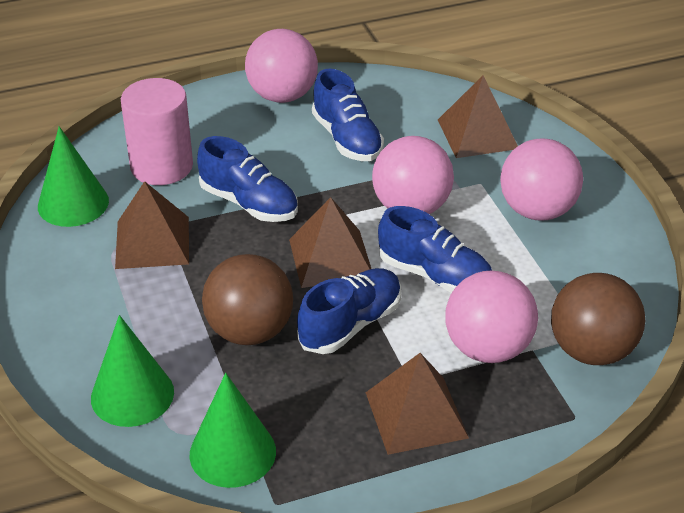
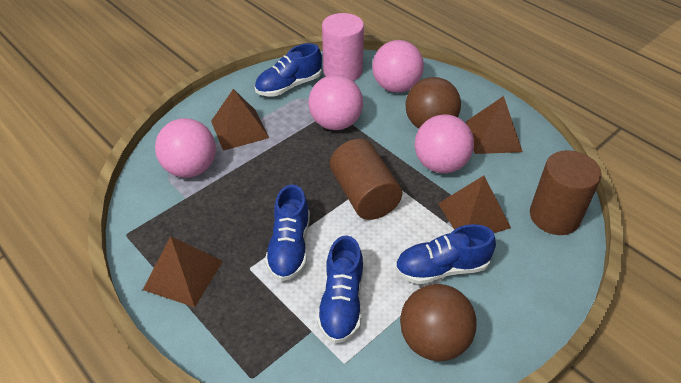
brown cylinder: none = 0 -> [330,139,402,220] [530,150,601,235] = 2
green cone: [38,126,109,227] [91,315,174,427] [190,373,276,488] = 3 -> none = 0

